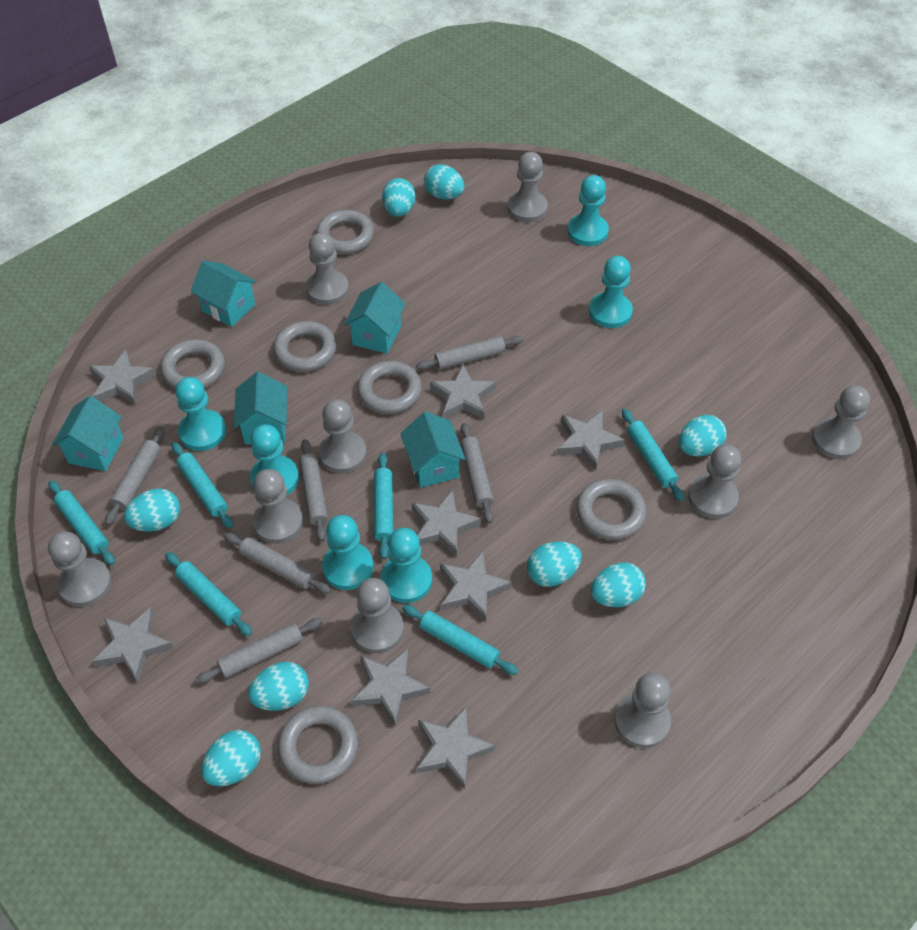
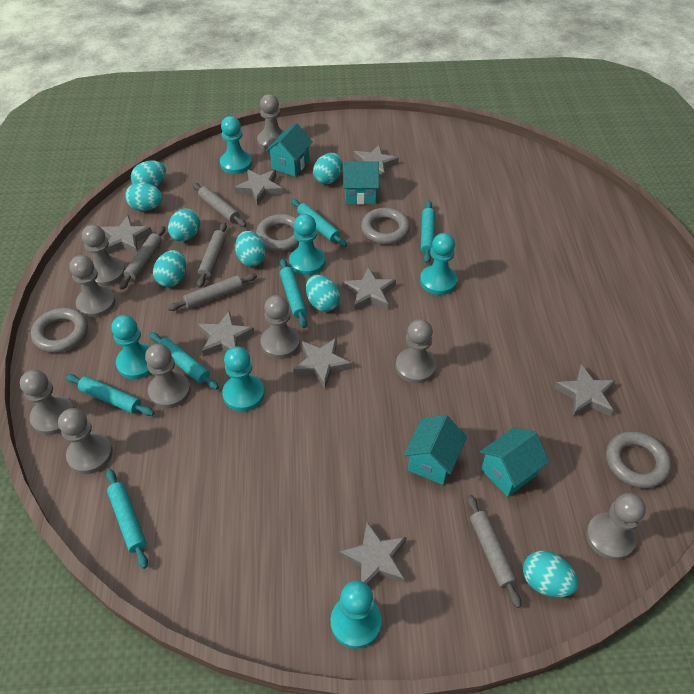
grey ring: [160,339,225,389] [273,321,336,372] [278,706,358,784] [316,210,374,254] [357,361,422,414] [576,479,647,540] = 6 -> [31,308,88,353] [256,214,299,251] [361,208,410,245] [606,431,671,488] = 4
grey rolling pin: [105,426,165,525] [196,618,323,683] [224,533,331,594] [299,439,328,542] [416,336,523,370] [460,423,494,523] = 6 -> [119,226,166,290] [168,273,257,311] [192,183,246,227] [197,222,227,288] [467,494,521,608] = 5
turquoise house: [52,396,123,471] [191,261,256,327] [234,372,287,444] [344,282,406,354] [400,412,465,488] = 5 -> [266,123,313,177] [343,161,379,204] [404,415,467,485] [480,427,549,497] = 4

